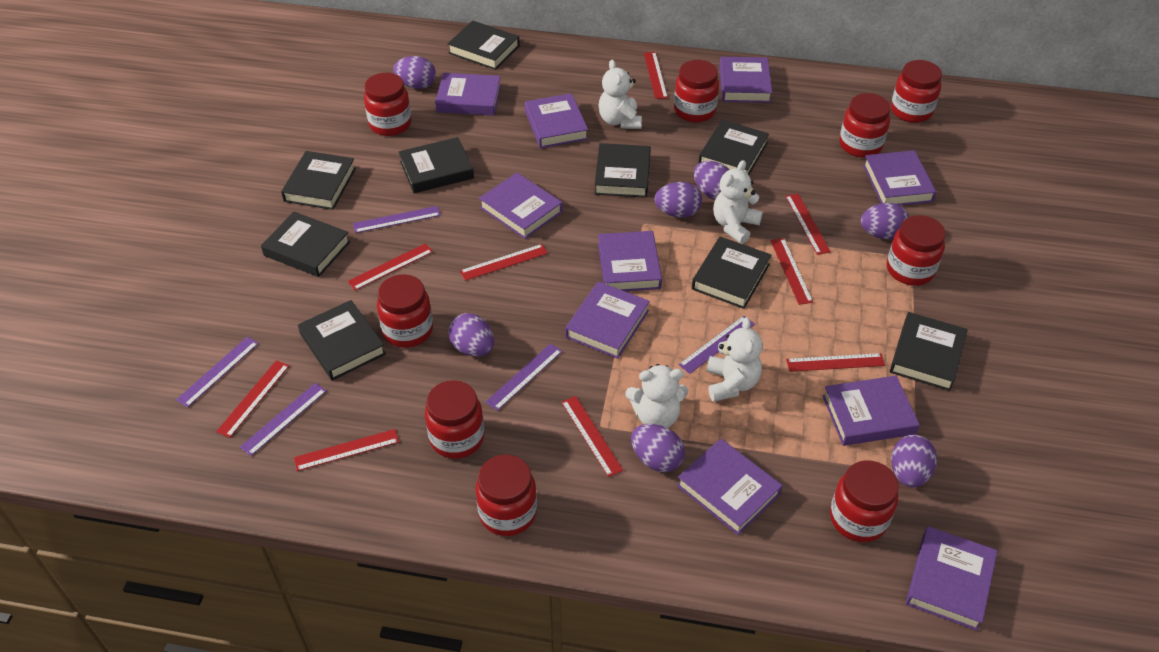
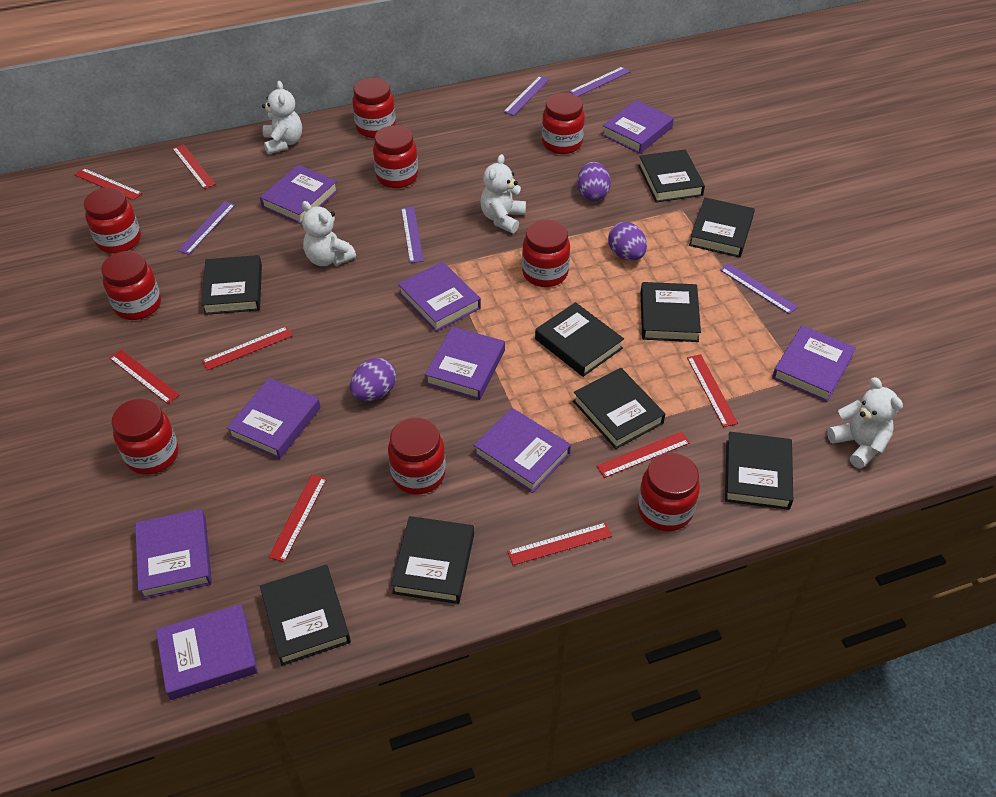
purple book: [435,73,501,116] [479,173,563,239] [525,93,588,148] [565,281,650,359] [598,231,662,291] [677,438,783,535] [719,57,772,103] [822,376,920,446] [863,150,936,205] [906,526,997,631] = 10 -> [135,509,212,599] [156,604,258,700] [227,378,321,459] [260,165,338,224] [398,262,481,332] [425,326,505,400] [474,408,571,493] [602,100,674,154] [772,325,856,402] = 9
purple egg: [393,56,436,89] [448,313,494,356] [631,424,685,472] [654,182,702,218] [694,161,730,200] [860,203,909,239] [891,435,937,487] = 7 -> [350,358,396,401] [577,162,611,201] [608,222,647,261] = 3
red ruler: [216,360,289,438] [294,429,399,471] [348,243,433,290] [460,244,548,281] [561,396,623,477] [644,52,668,99] [770,238,813,305] [785,194,831,255] [786,353,885,372] = 9 -> [75,168,142,201] [109,350,180,404] [172,144,216,189] [202,326,293,371] [268,474,327,562] [507,522,612,565] [596,431,690,478] [687,354,738,427] = 8

